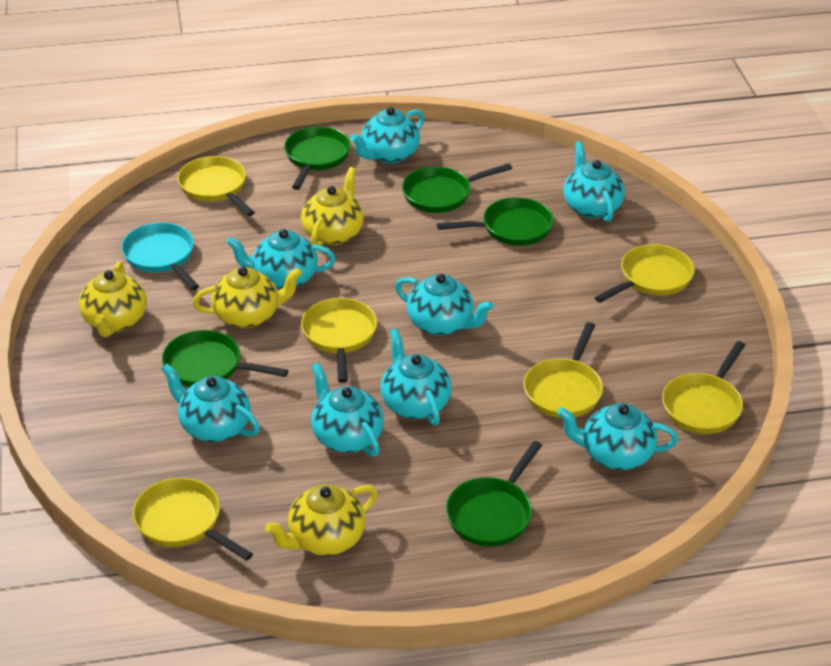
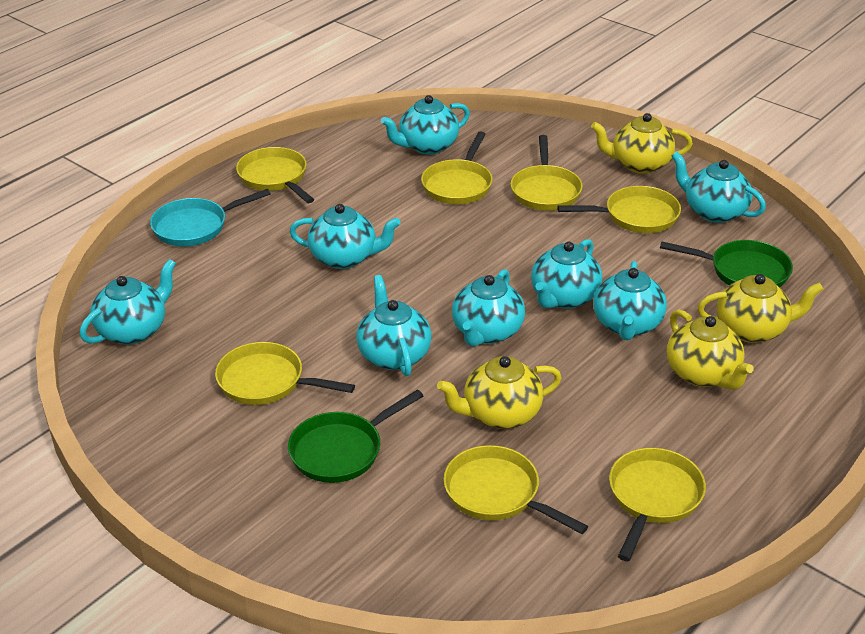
green pan: [162,330,288,387] [284,127,351,190] [402,163,512,213] [437,197,554,246] [446,441,542,546] = 5 -> [288,390,423,483] [660,240,793,287] = 2
yellow pan: [133,478,253,561] [177,156,255,216] [301,298,377,383] [523,322,603,418] [594,244,695,303] [662,341,745,434] = 6 -> [215,342,355,405] [236,147,314,203] [421,131,493,204] [443,445,588,534] [510,135,583,211] [557,186,681,233] [609,448,706,561] = 7

